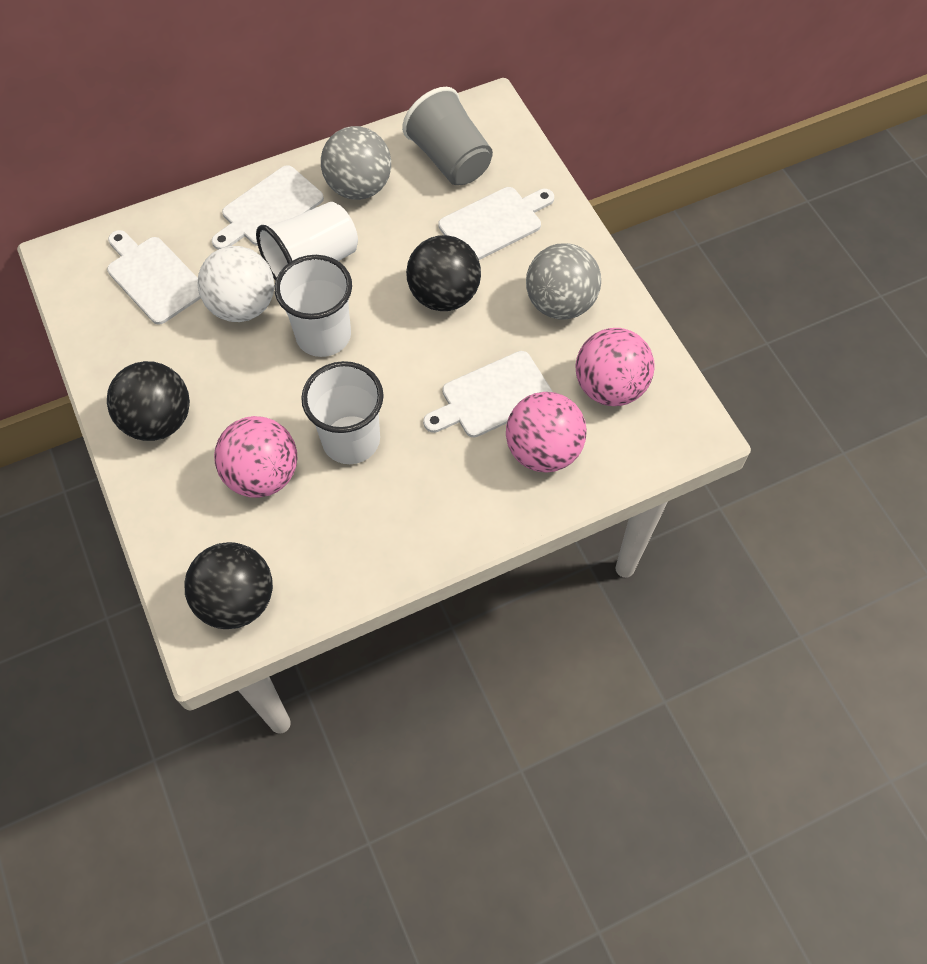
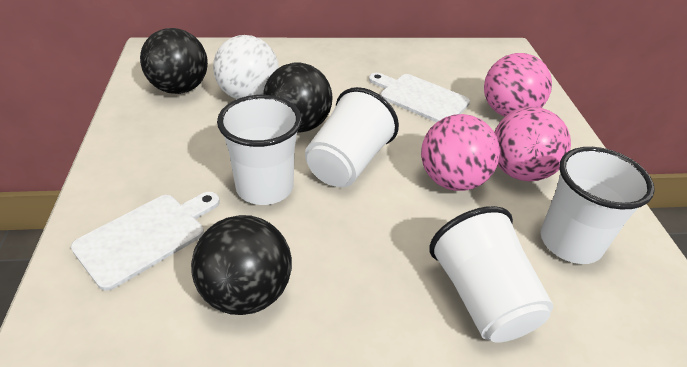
grey ball: [321,126,391,200] [526,243,601,319] = 2 -> none = 0
grey cup: [402,87,493,185] = 1 -> none = 0
white cup: [256,202,358,281] [275,255,352,357] [301,361,384,464] = 3 -> [217,95,302,205] [305,87,399,187] [429,206,553,343] [541,147,655,264] = 4
white cutting board: [107,230,201,325] [212,165,324,250] [423,351,553,438] [438,187,554,260] = 4 -> [71,192,220,291] [369,73,470,122] = 2

